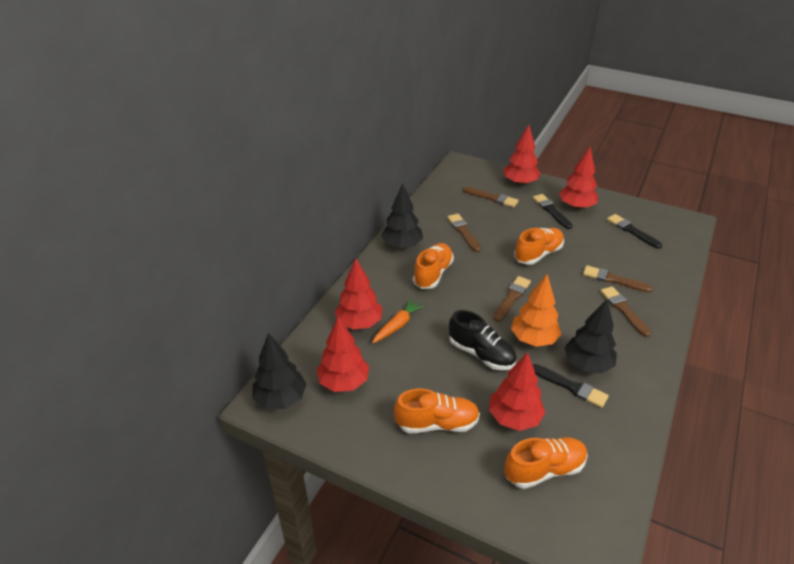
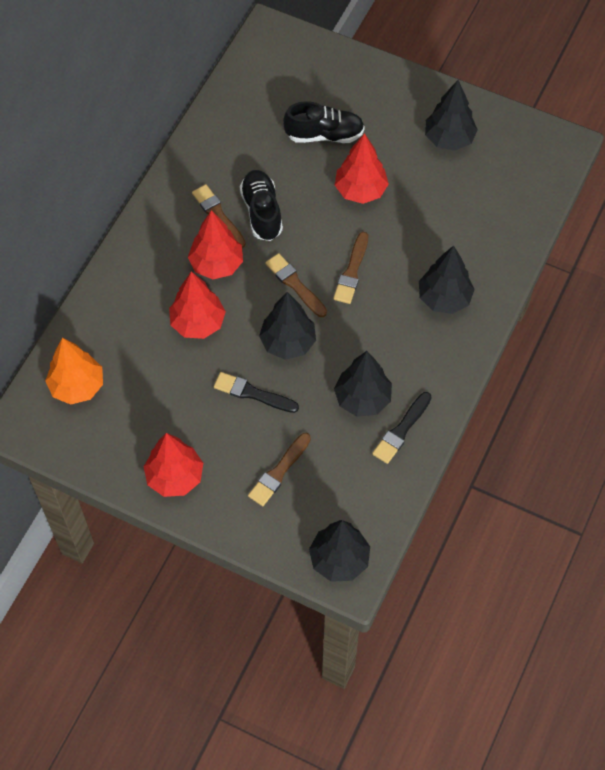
black brush: [532,364,609,408] [533,194,573,229] [607,214,662,249] = 3 -> [214,372,299,413] [372,392,431,464] = 2
black shoe: [449,310,517,370] = 1 -> [240,170,283,241] [283,101,365,143] = 2
black tree: [253,333,307,409] [381,183,423,249] [564,299,617,373] = 3 -> [259,292,316,360] [309,520,370,582] [334,351,392,417] [419,246,475,314] [425,80,478,151] = 5
brown brush: [447,214,481,252] [463,187,519,208] [493,276,531,322] [583,265,653,293] [600,286,651,337] = 5 -> [192,184,246,248] [248,433,311,506] [265,253,327,317] [333,232,368,304] = 4
orange carrot: [372,299,425,343] = 1 -> none = 0
orange shoe: [394,389,480,433] [413,243,454,289] [504,437,588,489] [514,228,564,265] = 4 -> none = 0
red tree: [316,316,369,392] [335,259,382,329] [489,352,545,431] [503,125,540,186] [559,147,598,210] = 5 -> [143,433,203,497] [169,271,226,339] [188,210,243,279] [335,133,389,204] = 4

